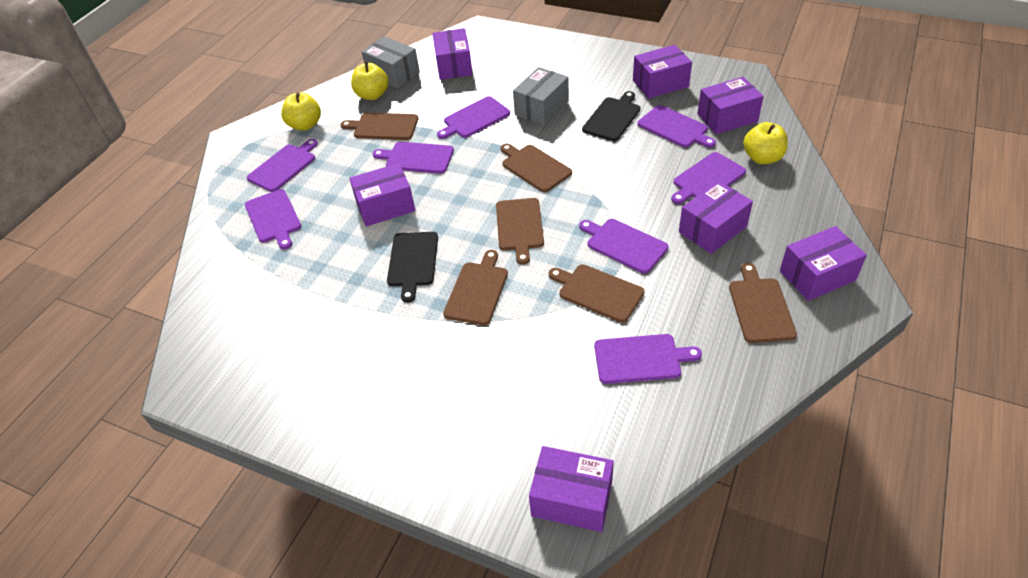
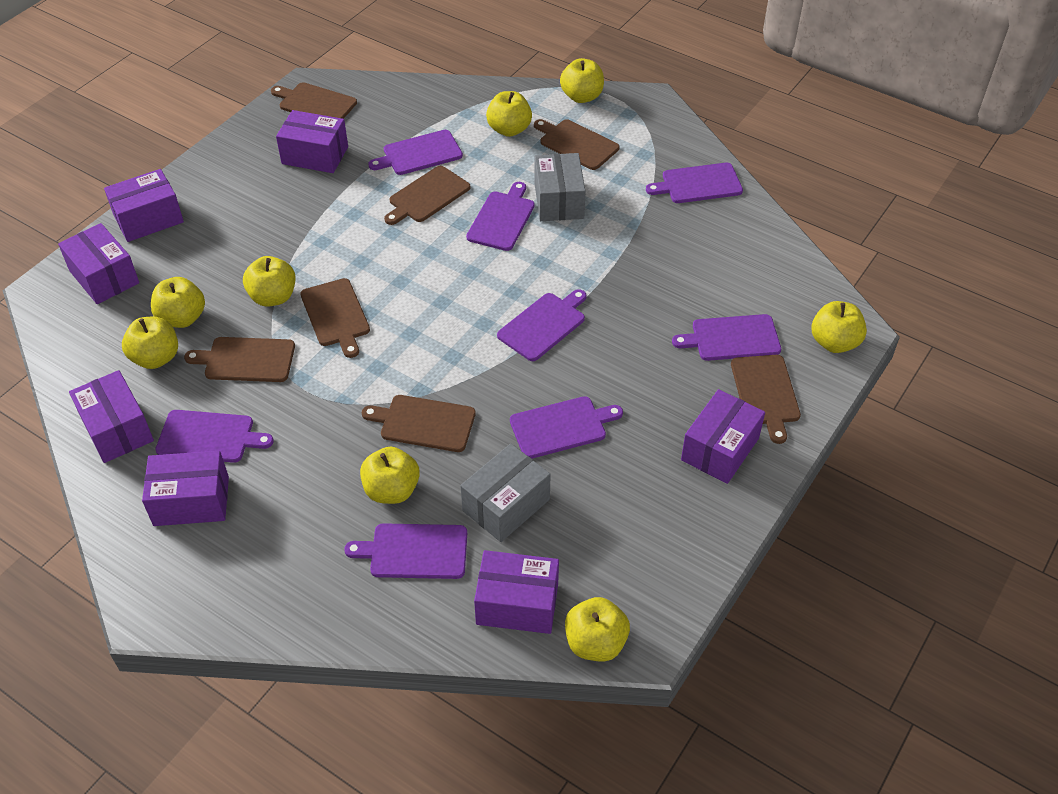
black cutting board: [387,232,438,303] [582,91,640,141] = 2 -> none = 0
brown cutting board: [341,113,418,140] [443,250,508,325] [496,198,544,265] [500,144,572,192] [549,265,644,323] [729,263,797,343] = 6 -> [184,337,295,382] [271,82,357,119] [300,278,370,358] [362,395,476,452] [384,166,471,225] [534,119,619,170] [731,355,801,444] = 7
yellow apple: [281,92,321,131] [351,62,389,100] [743,122,788,164] = 3 -> [122,317,178,369] [151,277,205,328] [243,256,296,307] [360,447,420,504] [486,91,532,137] [560,58,604,103] [565,597,630,662] [812,301,867,353] = 8

